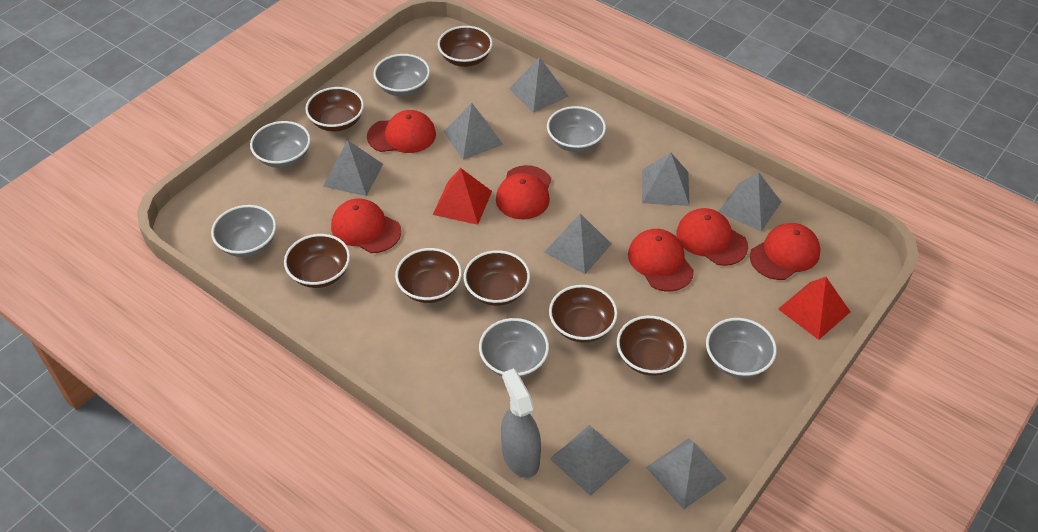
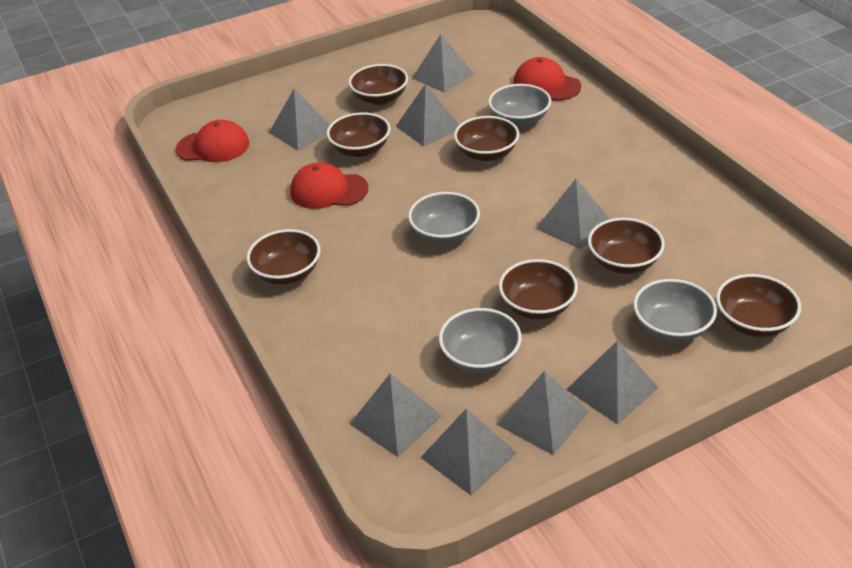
grey bowl: [211,205,276,257] [250,121,311,168] [373,54,430,96] [479,318,549,378] [547,106,606,152] [706,318,777,378] = 6 -> [408,192,480,244] [439,308,522,373] [488,84,551,127] [633,279,717,342] = 4
grey spray bottle: [501,368,541,478] = 1 -> none = 0
red cap: [331,198,401,253] [367,110,436,153] [496,165,551,219] [628,229,694,291] [677,208,748,266] [750,223,821,280] = 6 -> [176,120,249,162] [290,162,368,209] [514,57,581,101] = 3
red pyramid: [433,168,492,225] [778,277,851,340] = 2 -> none = 0

